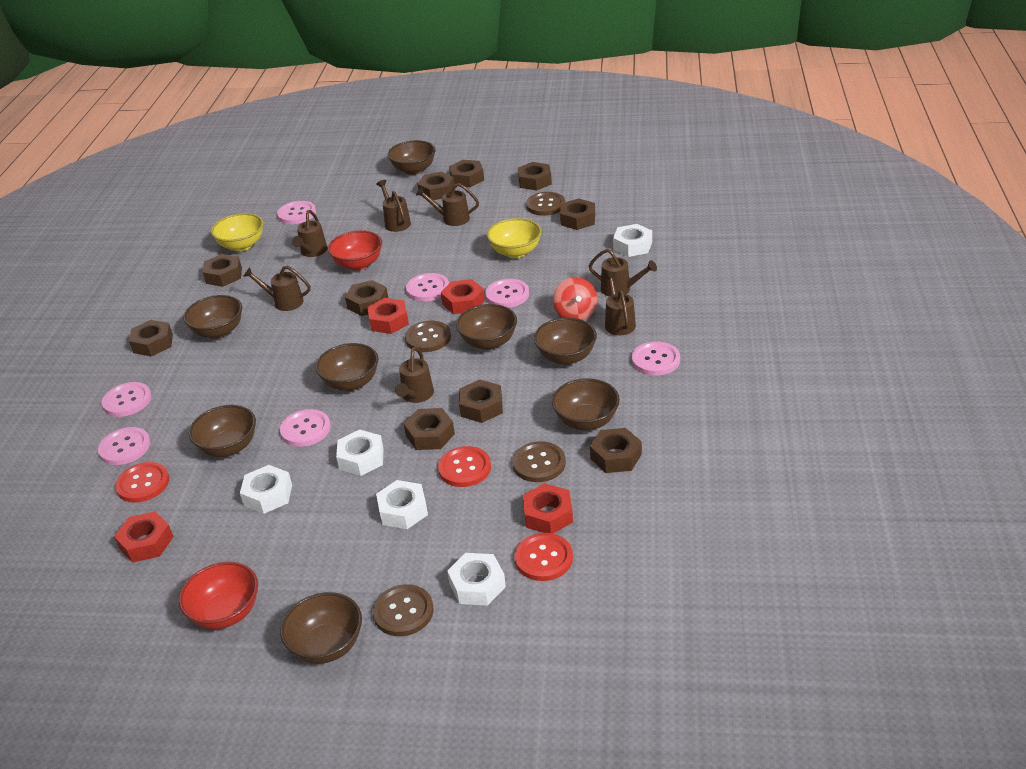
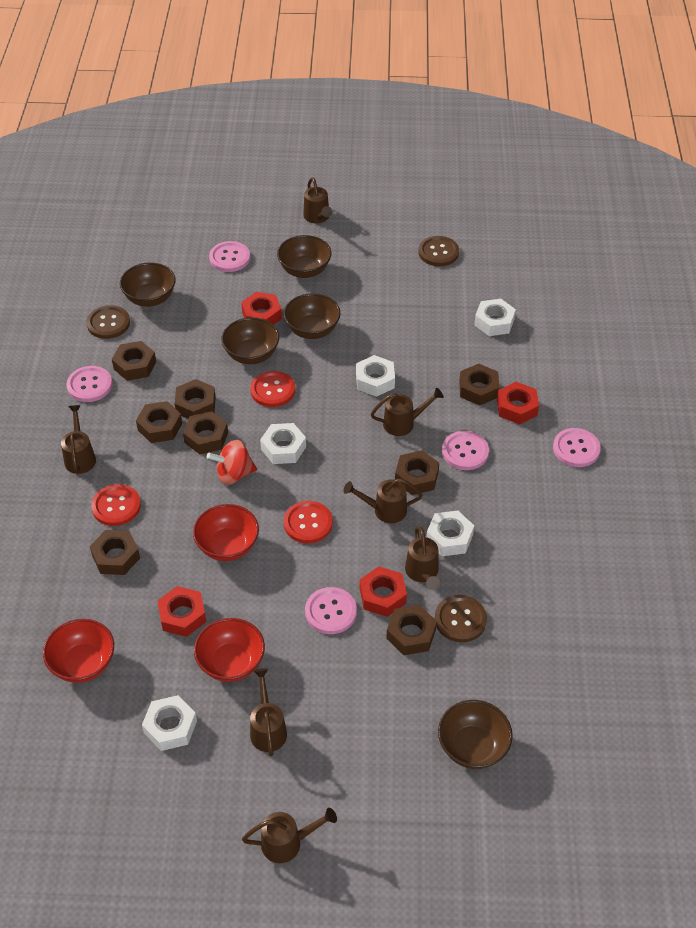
brown bowl: [183,295,242,339] [189,405,256,457] [280,592,362,664] [315,343,378,391] [388,140,436,175] [456,304,517,350] [534,318,597,365] [552,378,620,430] = 8 -> [120,262,175,307] [221,317,279,364] [277,235,332,278] [284,293,341,339] [438,700,513,769] = 5
brown button: [373,584,434,636] [405,321,451,352] [512,441,566,482] [526,192,565,216] = 4 -> [86,305,130,339] [418,236,459,266] [435,595,487,642] = 3
brown nut: [129,320,173,357] [203,254,242,287] [345,280,388,316] [404,408,455,450] [418,172,455,200] [449,160,484,187] [459,380,503,423] [518,162,552,191] [560,198,595,230] [590,428,642,473] = 10 -> [90,530,140,575] [112,341,156,381] [136,401,182,443] [175,379,215,419] [183,411,228,454] [386,605,437,655] [395,450,439,495] [459,364,499,406] = 8
pink button: [98,427,150,465] [102,382,151,417] [277,201,316,224] [280,409,331,447] [406,273,449,301] [485,279,529,308] [632,341,680,375] = 7 -> [67,366,112,402] [209,241,250,272] [305,587,357,634] [442,431,489,470] [553,428,601,467] = 5
red bowl: [179,562,258,629] [328,230,382,271] = 2 -> [43,619,114,683] [193,504,259,561] [194,618,265,682] = 3
yellow bowl: [211,213,264,251] [487,218,542,258] = 2 -> none = 0

